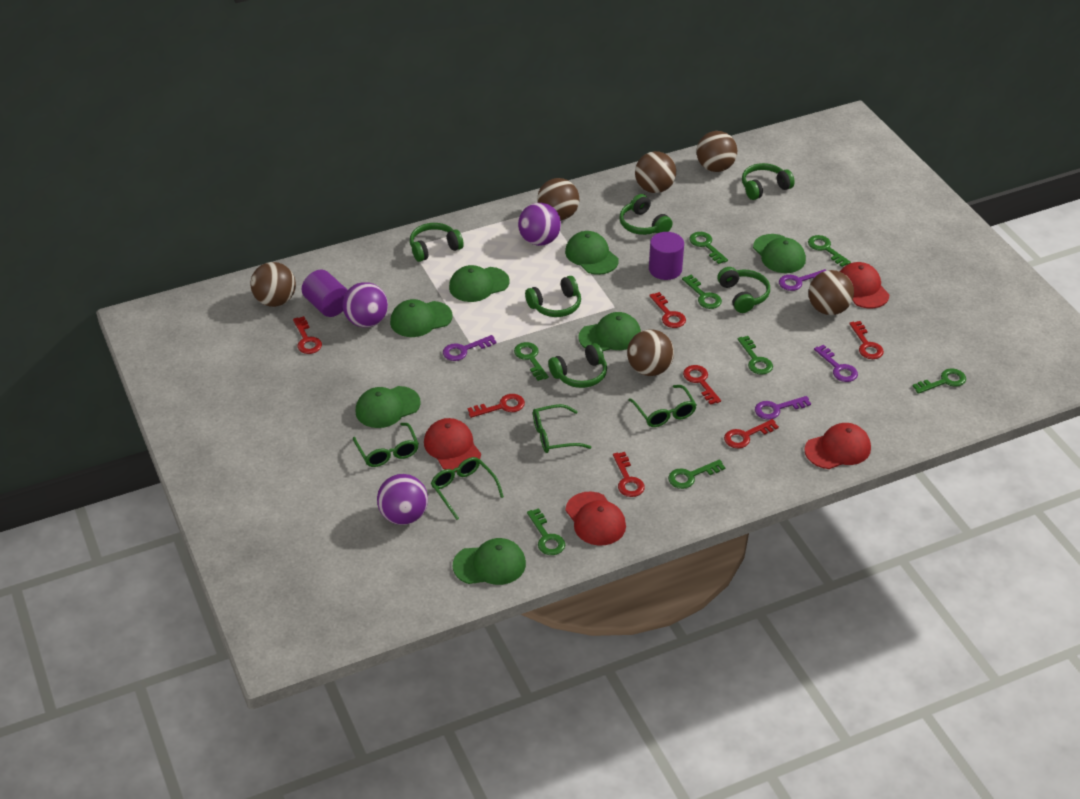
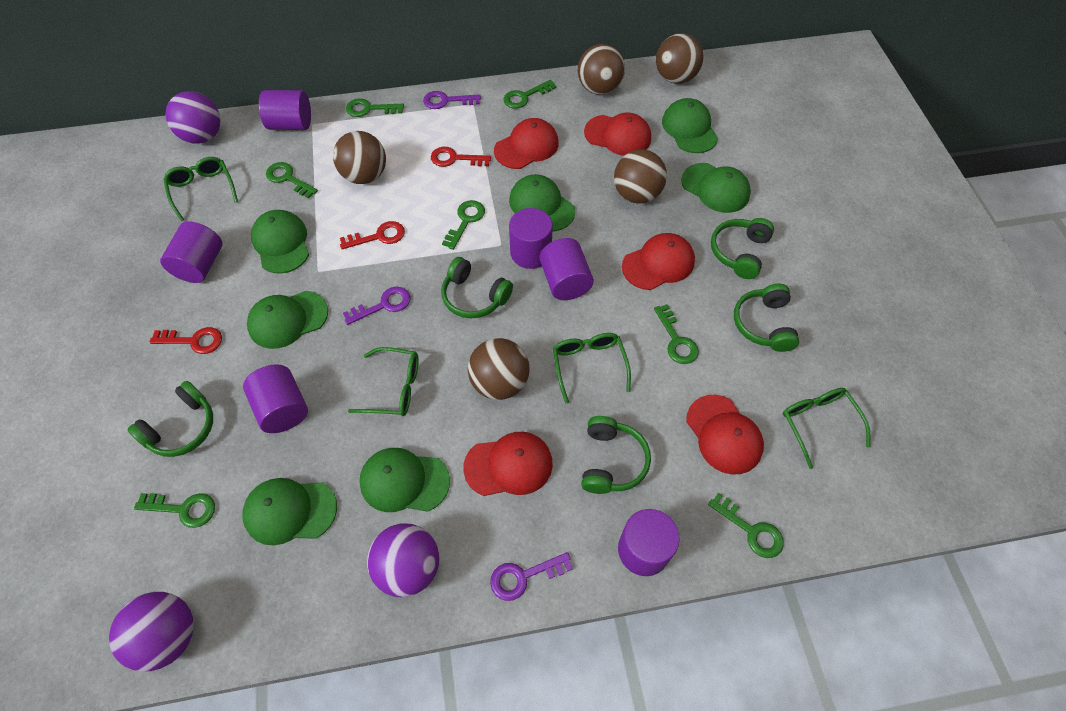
brown ball: [250,262,296,307] [537,178,579,220] [627,329,674,376] [635,151,676,193] [696,131,737,172] [808,270,854,315] = 6 -> [333,131,386,184] [468,338,530,400] [578,44,625,95] [614,149,667,204] [656,33,703,84] = 5
green headphones: [410,223,464,262] [525,276,581,317] [548,343,607,388] [619,194,672,235] [717,267,770,313] [742,163,795,200] = 6 -> [128,381,213,457] [441,257,513,318] [581,416,651,494] [711,218,774,279] [734,283,799,352] = 5
green key: [514,342,549,381] [527,508,565,555] [668,459,725,489] [682,275,722,309] [689,232,728,264] [738,336,773,375] [808,235,851,267] [913,368,966,394] = 8 -> [134,493,215,528] [266,162,318,199] [346,98,404,117] [442,200,485,250] [503,80,556,109] [654,304,699,364] [708,493,784,558] = 7
purple cylinder: [302,270,348,317] [649,232,684,280] = 2 -> [160,221,222,283] [243,364,308,433] [259,90,311,130] [509,208,553,269] [539,238,594,300] [618,509,679,576] = 6
purple key: [443,335,497,361] [755,396,811,420] [779,269,827,291] [814,344,858,382] = 4 -> [343,287,411,325] [423,91,481,109] [490,552,573,601] = 3
red cap: [424,418,481,472] [565,492,626,546] [804,423,871,469] [840,262,890,308] = 4 -> [463,432,553,496] [494,118,559,169] [584,112,651,156] [622,233,695,290] [686,395,764,475] = 5
red key: [293,316,322,354] [468,394,525,418] [613,452,645,497] [649,292,686,328] [683,365,721,405] [724,419,779,449] [849,321,884,359] = 7 -> [150,327,222,354] [340,221,405,249] [431,147,491,167] = 3

